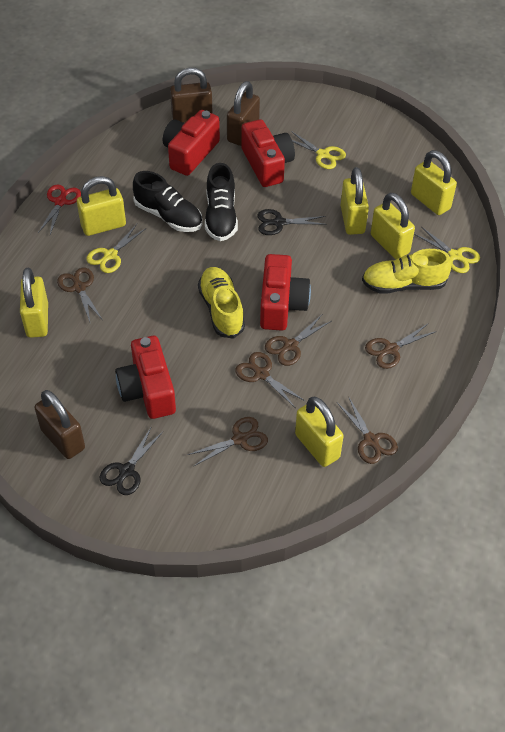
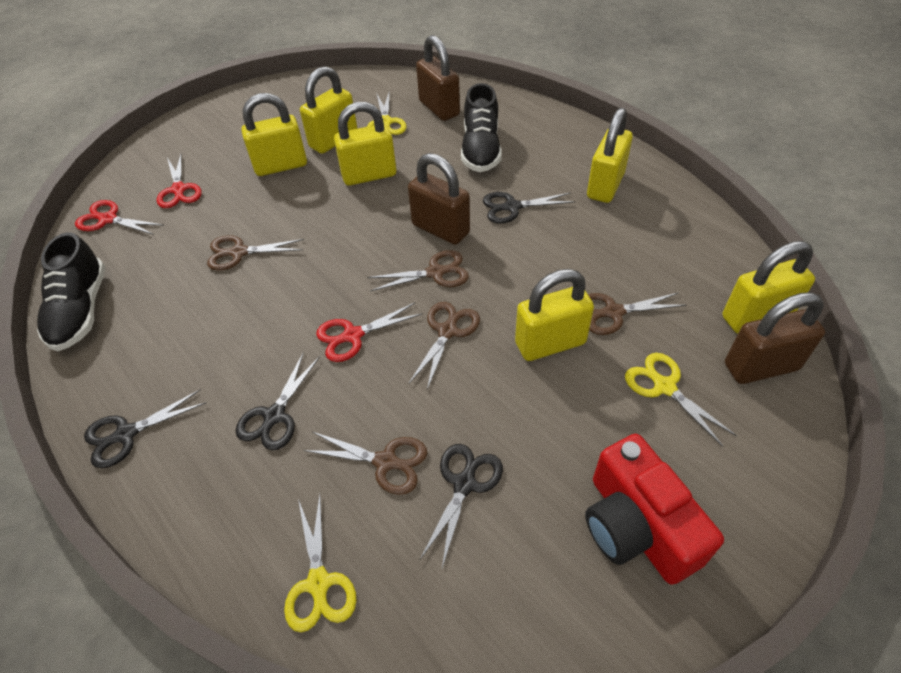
black scissors: [99,426,163,495] [257,209,327,235] = 2 -> [84,389,206,468] [236,352,320,450] [420,444,503,568] [483,192,576,224] = 4
brown scissors: [57,268,102,321] [187,417,268,467] [235,352,305,407] [265,315,331,366] [337,396,398,464] [365,323,437,369] = 6 -> [207,235,304,271] [304,432,427,495] [367,250,469,291] [409,302,480,390] [588,292,687,335] = 5
red camera: [115,336,176,419] [163,110,220,176] [241,119,295,187] [260,254,311,330] = 4 -> [585,434,724,585] = 1
red scissors: [38,185,81,234] = 1 -> [75,200,163,235] [157,154,202,208] [316,303,423,362] = 3
yellow shoe: [198,267,245,339] [362,249,451,294] = 2 -> none = 0

